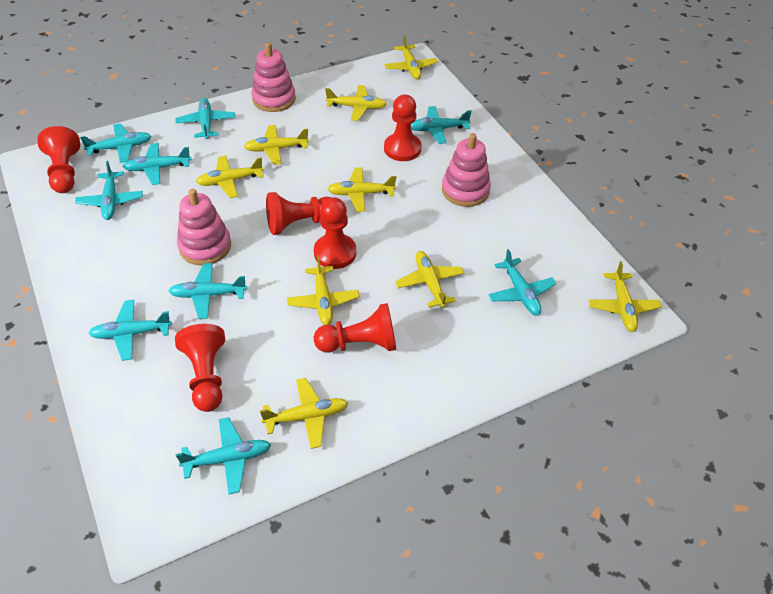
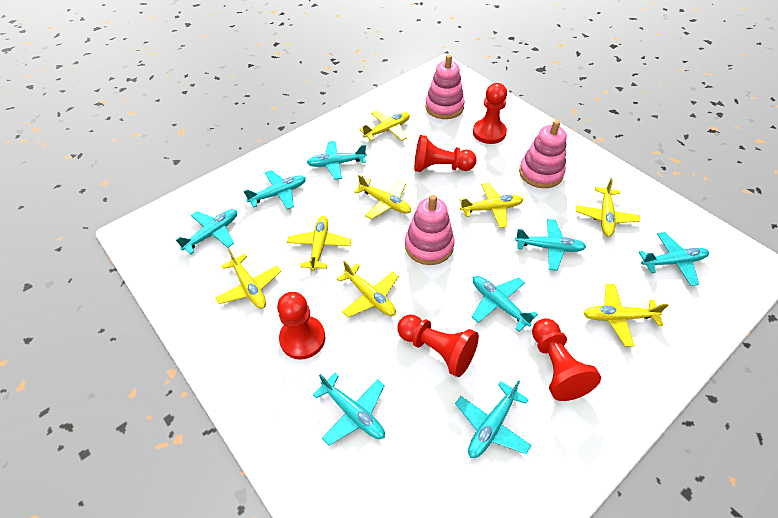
red pawn: [38,126,80,193] [175,324,225,412] [266,192,331,235] [314,197,356,269] [314,303,396,353] [384,95,422,161] = 6 -> [277,292,325,360] [397,315,479,377] [414,135,477,172] [473,83,507,144] [532,318,601,401] = 5
turquoise plane: [75,161,143,220] [80,123,151,163] [89,300,172,361] [123,143,192,185] [169,263,247,319] [175,98,235,139] [176,417,271,494] [411,106,472,144] [488,249,556,316] = 9 -> [176,209,237,254] [243,170,306,210] [307,141,367,180] [313,373,385,445] [455,380,532,458] [472,276,538,331] [515,219,586,271] [639,232,709,286] = 8
yellow plane: [196,156,264,198] [244,125,309,165] [260,378,348,449] [287,255,360,325] [325,85,387,121] [328,167,396,212] [384,35,438,79] [395,251,464,308] [588,261,662,332] = 9 -> [215,249,281,309] [287,216,351,271] [337,261,399,318] [354,175,411,219] [359,111,410,141] [459,183,523,228] [576,178,640,237] [583,284,668,347] = 8

